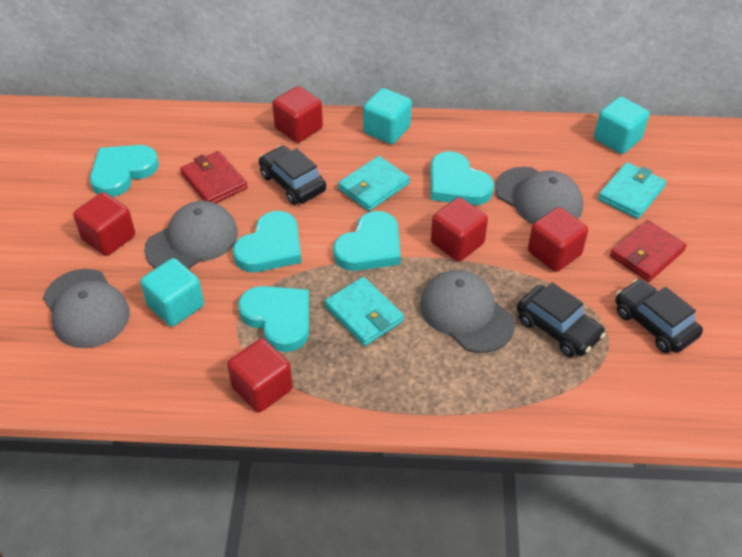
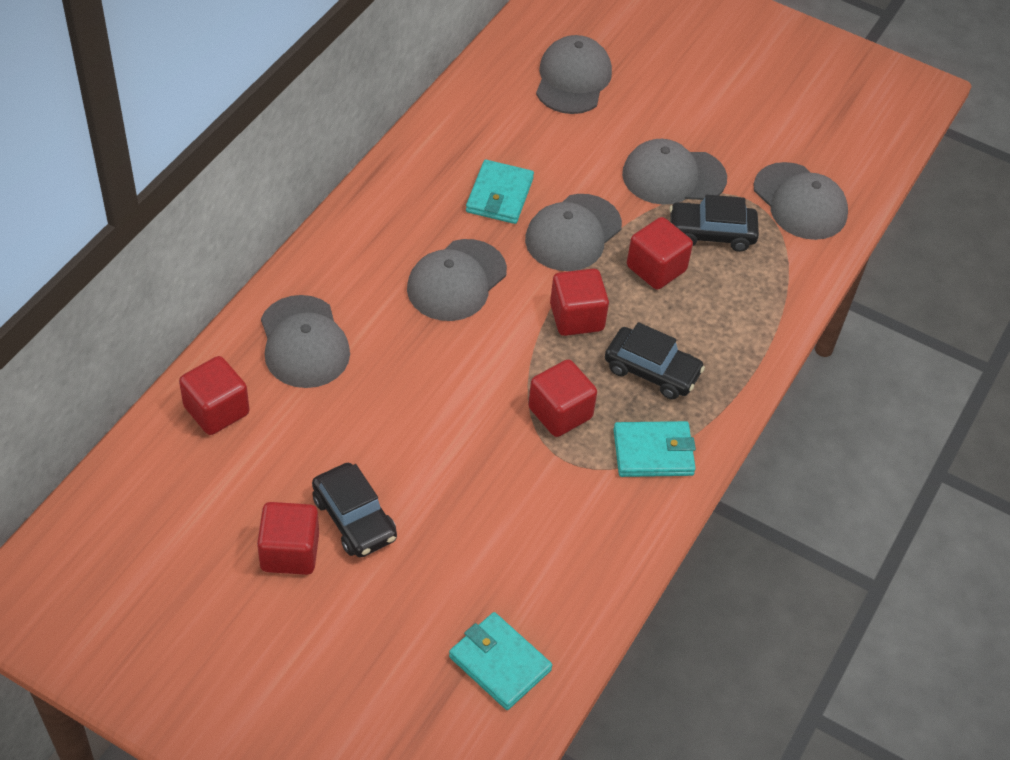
grey cap: [43,269,130,348] [144,201,238,269] [420,270,515,353] [495,167,583,224] = 4 -> [261,295,350,388] [407,239,507,321] [525,194,622,271] [536,35,612,114] [622,139,727,205] [754,162,848,240] = 6
red wallet: [180,151,248,203] [610,220,687,282] = 2 -> none = 0
turquoise cube: [140,258,204,327] [363,88,412,144] [594,97,649,154] = 3 -> none = 0
turquoise heart: [90,145,159,197] [233,211,302,272] [238,286,309,352] [333,211,401,271] [430,151,494,205] = 5 -> none = 0

